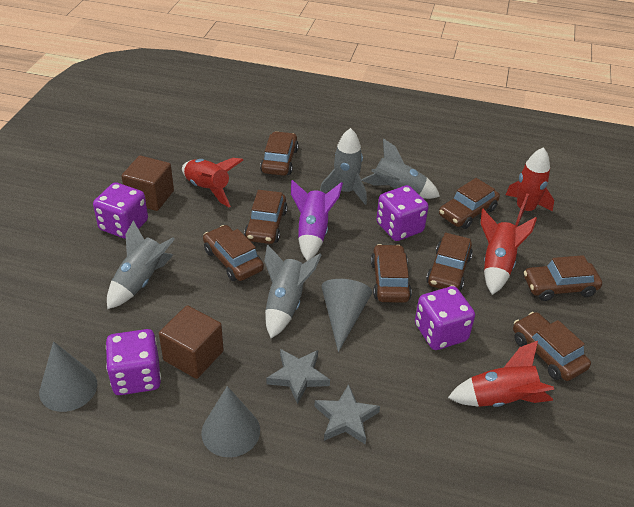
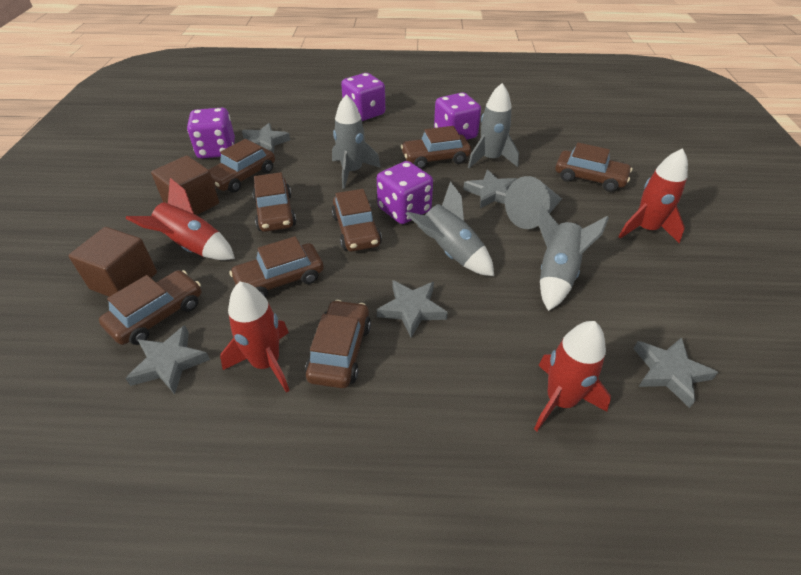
grey cone: [39,341,97,412] [201,386,260,457] [322,279,372,352] = 3 -> [505,176,562,229] = 1
grey star: [266,349,330,404] [314,384,380,444] = 2 -> [125,325,210,394] [242,123,290,153] [377,280,448,338] [463,169,517,208] [634,337,718,408] = 5
purple rocket: [291,180,343,261] = 1 -> none = 0

